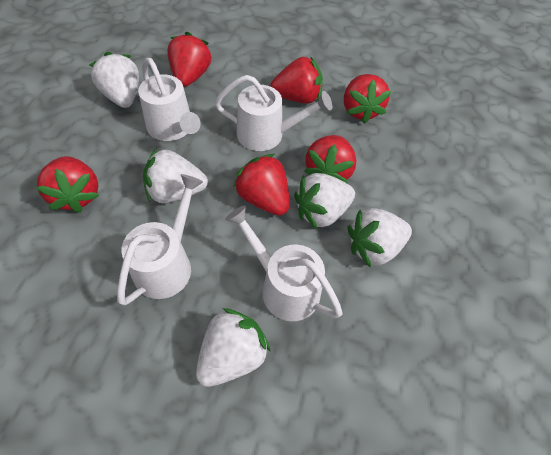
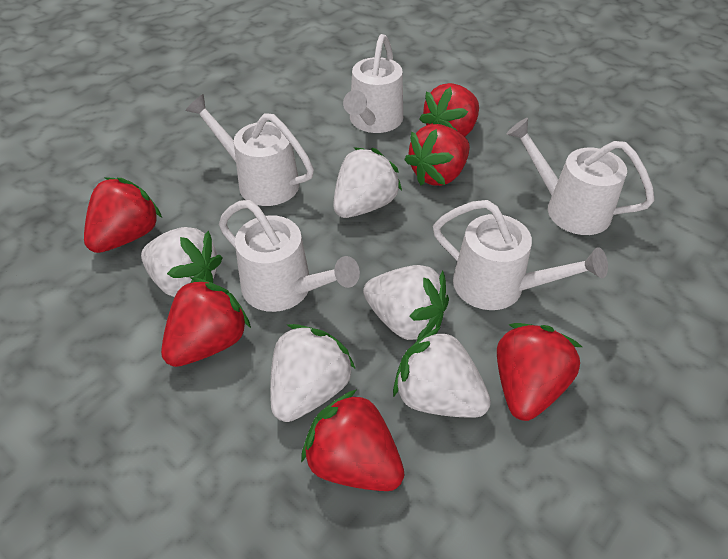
white watering can: [117,174,203,306] [138,58,201,141] [215,75,332,151] [225,205,342,321] = 4 -> [186,94,314,206] [219,200,360,312] [343,34,403,133] [433,200,608,310] [507,118,655,235] = 5

